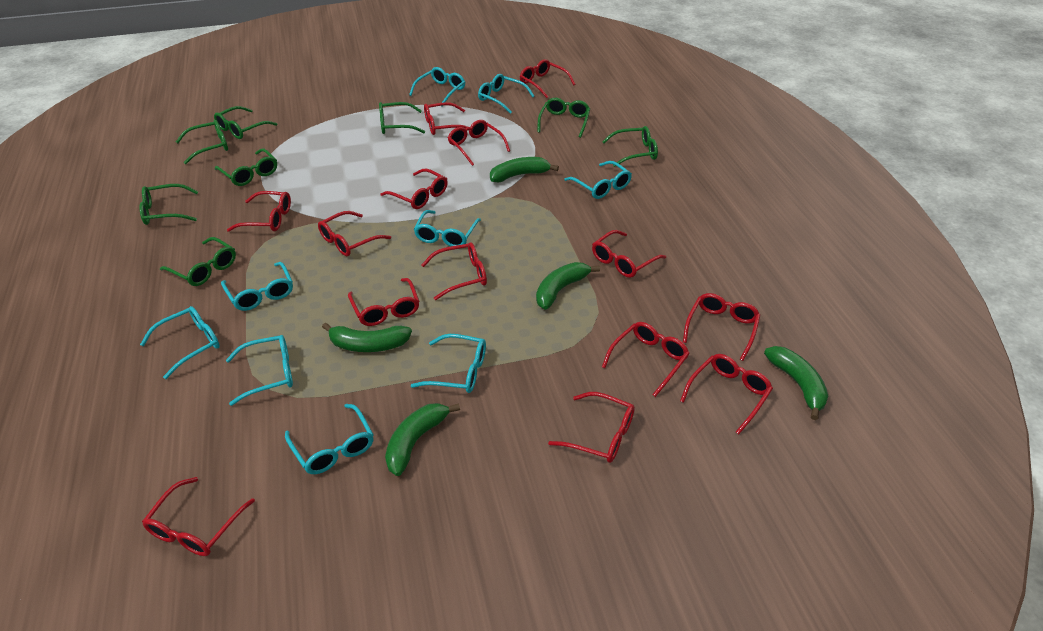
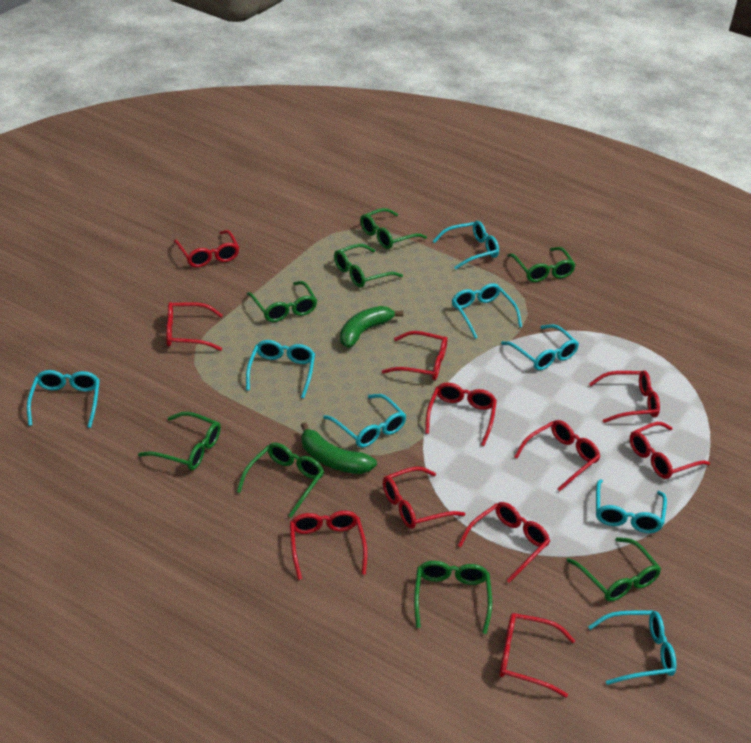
green banana: [322,323,412,352] [385,403,460,476] [490,157,559,183] [536,262,600,310] [764,346,828,420] = 5 -> [301,422,377,474] [340,306,404,348] = 2
red glasses: [142,477,255,556] [227,191,291,232] [318,211,391,256] [348,278,419,326] [381,169,448,209] [421,242,487,300] [424,102,467,135] [448,120,510,166] [520,59,575,98] [548,392,635,463] [592,230,666,278] [602,322,690,397] [680,354,773,435] [683,293,760,361] = 14 -> [166,302,223,351] [173,230,239,268] [290,511,367,580] [382,331,448,380] [383,467,465,529] [425,383,497,446] [458,502,550,583] [499,613,575,698] [514,420,600,491] [589,371,660,423] [630,422,710,479] = 11
turquoise glasses: [140,306,220,379] [221,262,293,311] [226,335,293,406] [285,404,374,474] [409,67,465,103] [411,334,486,393] [414,210,481,247] [478,74,534,114] [564,161,632,199] = 9 -> [27,370,100,428] [246,340,315,399] [323,394,407,448] [433,221,499,270] [452,283,522,339] [501,324,579,370] [588,610,676,685] [596,479,667,533] = 8

